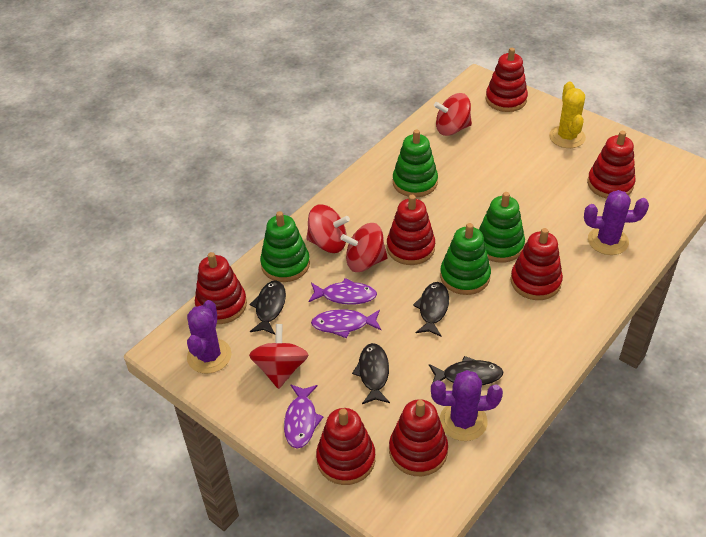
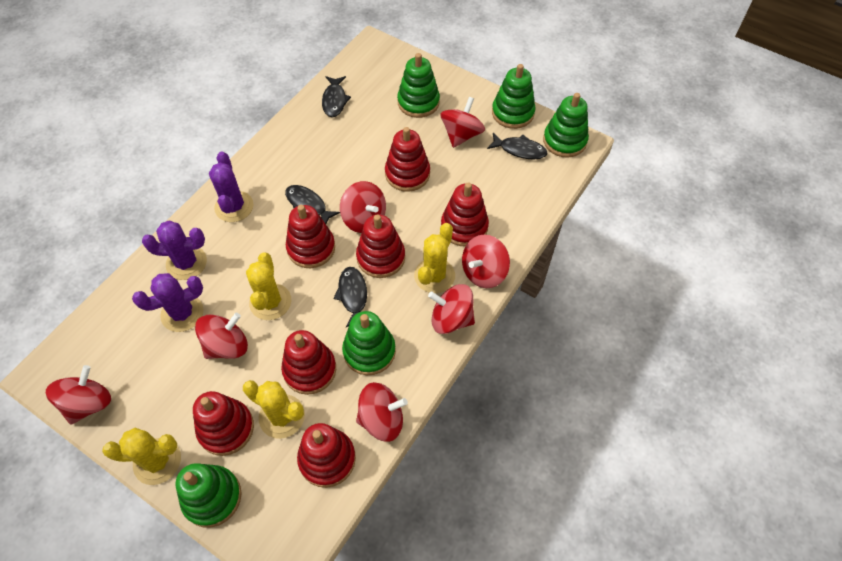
green stacking toy: [260,211,310,282] [393,129,438,197] [440,223,491,295] [479,192,525,263] = 4 -> [176,463,242,528] [342,311,396,375] [397,53,440,118] [492,64,535,129] [543,93,589,158] = 5
purple fish: [284,384,324,449] [308,278,377,305] [311,309,381,338] = 3 -> none = 0
red spinning top: [249,324,308,389] [306,204,350,253] [340,223,388,272] [434,93,472,136] = 4 -> [46,365,111,425] [195,313,248,359] [340,181,386,233] [356,382,408,442] [428,284,475,334] [440,97,485,148] [462,235,510,288] = 7
yellow cactus: [549,82,586,148] = 1 -> [102,428,181,485] [243,380,305,439] [246,252,291,320] [414,223,455,293] = 4

